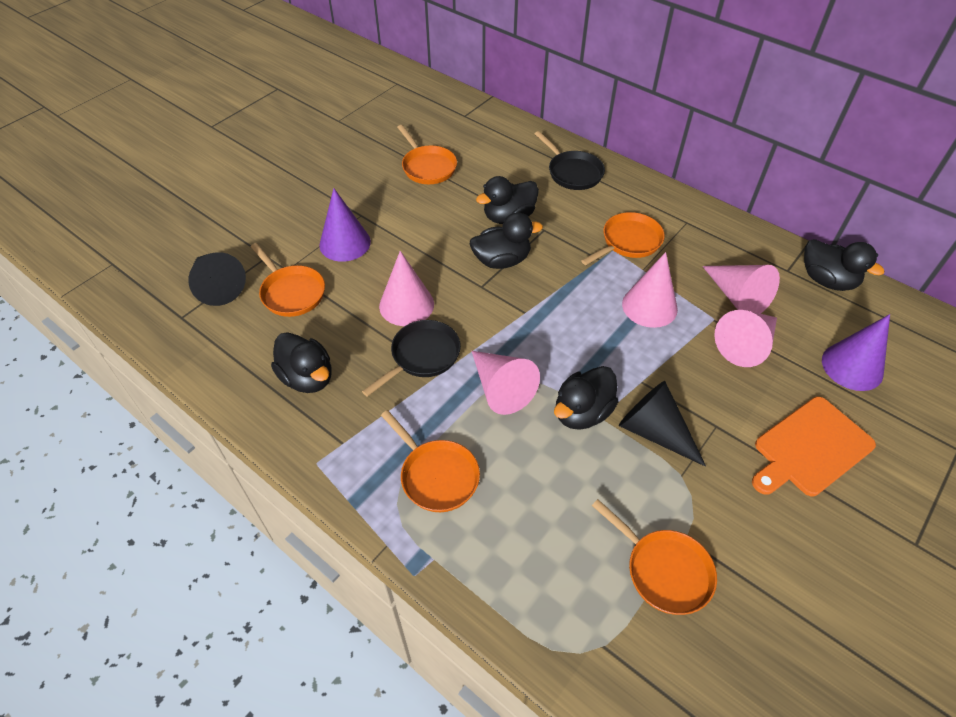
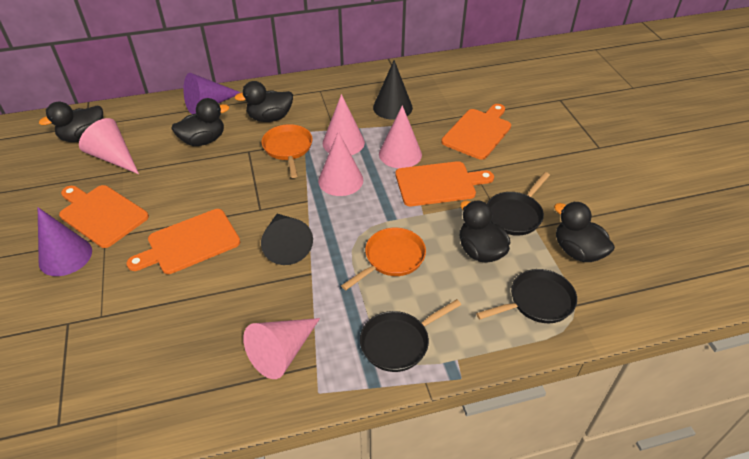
black pan: [362,320,461,397] [535,131,605,190] = 2 -> [360,299,461,372] [476,269,577,323] [487,172,550,236] = 3
orange cutting board: [752,397,876,496] = 1 -> [59,185,149,248] [126,209,240,274] [395,161,494,206] [441,104,511,160] = 4
orange pan: [251,243,325,317] [381,410,480,512] [397,125,457,184] [581,212,665,265] [592,499,717,615] = 5 -> [262,124,313,178] [341,228,426,290] = 2

